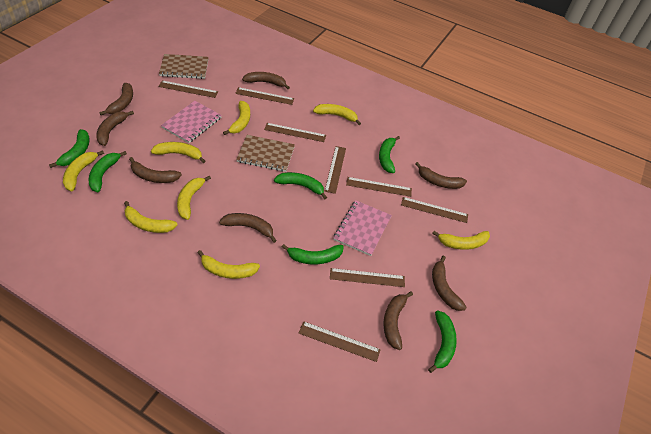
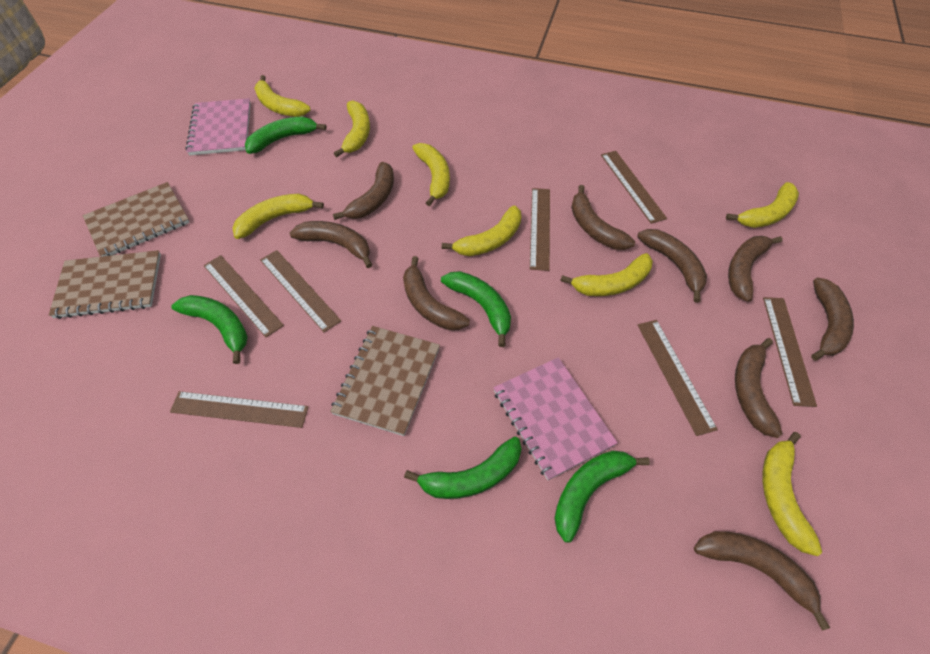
brown banana: [96,111,134,146] [99,83,133,115] [129,157,182,183] [219,213,277,243] [242,72,290,89] [383,291,413,350] [415,162,467,189] [432,256,467,311] = 8 -> [290,221,372,268] [333,162,394,220] [403,256,470,330] [571,185,635,250] [637,229,707,303] [694,531,830,631] [728,236,783,302] [735,338,782,438] [811,277,854,361] = 9
brown notebook: [159,54,209,79] [236,135,295,172] = 2 -> [49,250,161,319] [83,182,190,257] [330,326,440,436] = 3
brown ruler: [158,80,218,98] [235,87,294,105] [264,123,326,142] [299,321,381,362] [324,146,346,194] [330,268,405,287] [346,177,412,197] [401,197,468,223] = 8 -> [170,391,308,428] [204,255,284,337] [260,250,341,333] [530,188,550,271] [601,151,667,224] [638,320,718,436] [763,297,817,407] = 7
green banana: [49,129,90,168] [89,151,127,192] [274,172,327,199] [282,244,344,264] [379,136,400,173] [428,311,457,373] = 6 -> [171,295,248,364] [245,117,326,154] [404,437,521,499] [441,271,511,347] [554,451,650,543] = 5

